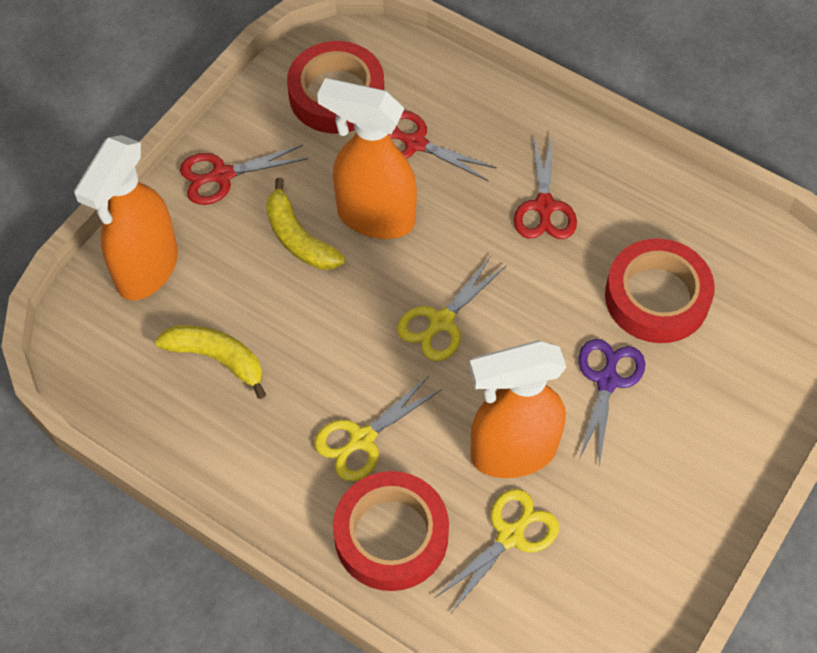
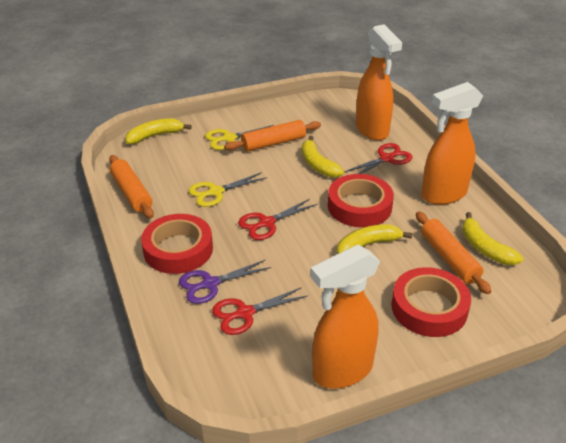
orange rolling pin: none = 0 -> [109,155,154,219] [225,120,321,152] [416,211,491,294] = 3
yellow banana: [155,325,266,399] [266,178,345,270] = 2 -> [125,118,192,144] [302,136,344,178] [337,224,412,254] [462,212,523,265] = 4
yellow scissors: [314,376,442,481] [397,256,507,361] [436,489,559,613] = 3 -> [189,172,266,207] [205,125,274,150] = 2

